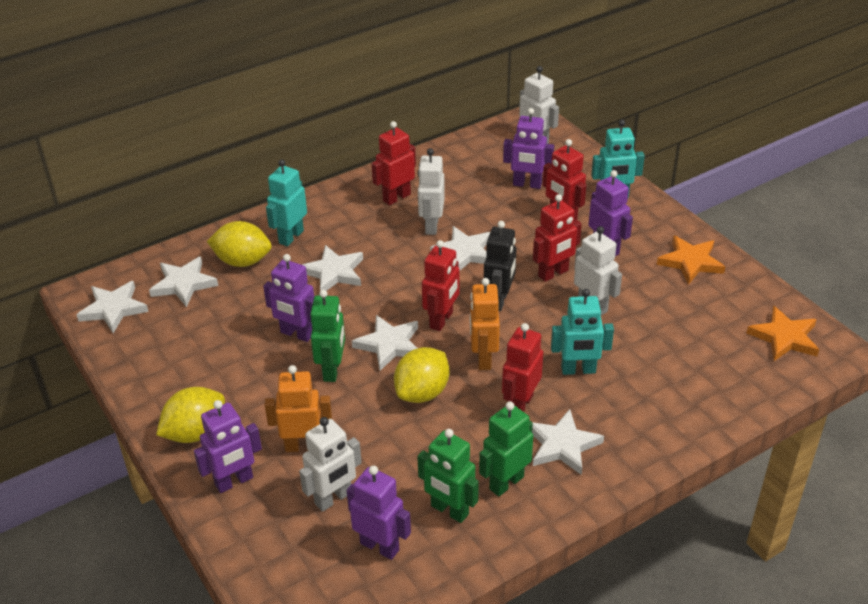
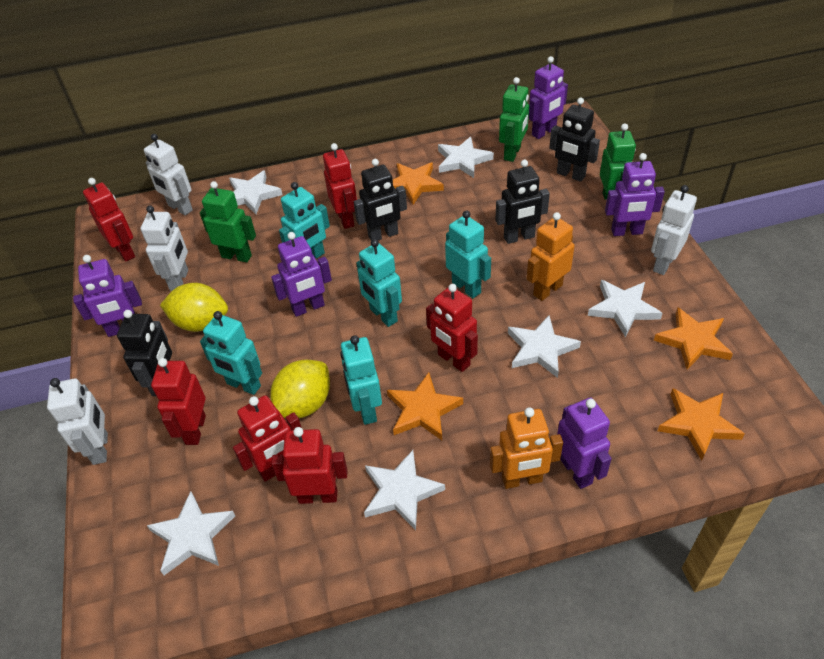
black robot: [484,221,516,311] = 1 -> [117,310,172,396] [354,159,407,241] [495,160,550,244] [549,98,600,182] = 4
orange star: [657,235,725,285] [747,306,819,361] = 2 -> [387,372,463,440] [393,162,444,205] [654,308,733,370] [657,388,745,460] = 4
red robot: [372,121,416,205] [422,240,460,331] [502,323,543,412] [533,194,582,282] [543,139,586,221] = 5 -> [83,178,135,262] [151,358,206,445] [233,395,301,482] [271,427,348,504] [323,143,357,229] [426,284,478,372] = 6
turquoise robot: [266,159,307,246] [551,289,614,375] [591,120,645,198] = 3 -> [200,311,262,395] [279,182,330,258] [340,335,382,425] [356,239,402,327] [445,211,491,298] = 5
yellow lemon: [156,387,225,443] [207,221,272,267] [394,347,449,403] = 3 -> [160,283,228,332] [270,360,330,418] = 2

